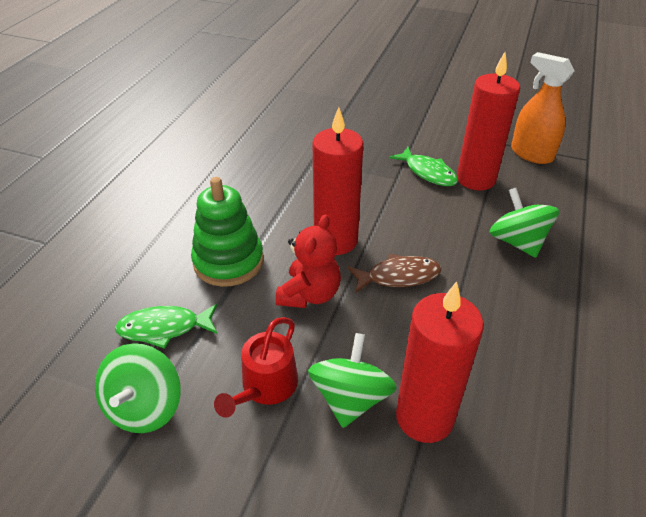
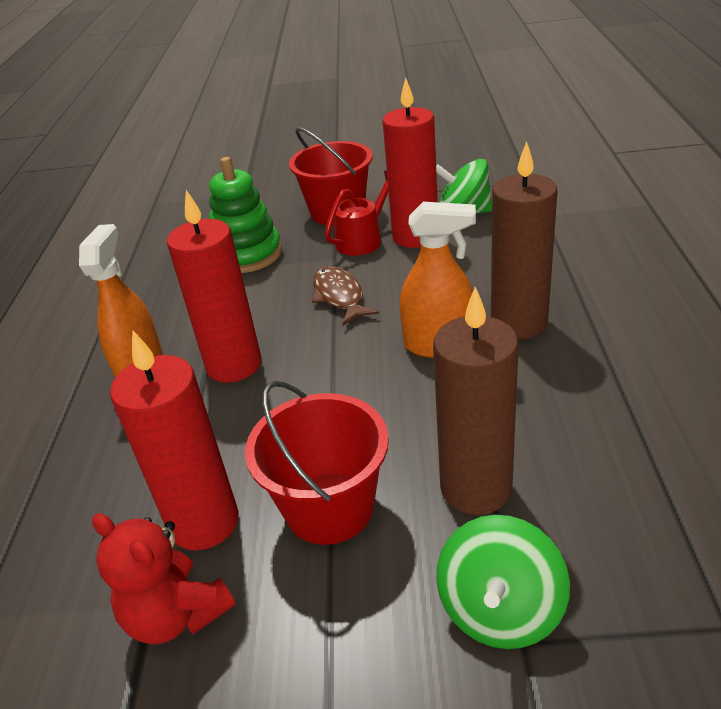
brown candle: none = 0 -> [433,287,518,515] [491,141,558,339] = 2
green fish: [115,304,217,349] [389,147,458,186] = 2 -> none = 0
green spinning top: [95,343,180,433] [308,333,397,428] [489,188,559,258] = 3 -> [436,159,492,213] [436,515,570,649] = 2
orange spray bottle: [511,52,575,164] = 1 -> [79,224,164,378] [400,202,476,358] = 2
red bucket: none = 0 -> [245,381,389,545] [289,127,373,226] = 2

